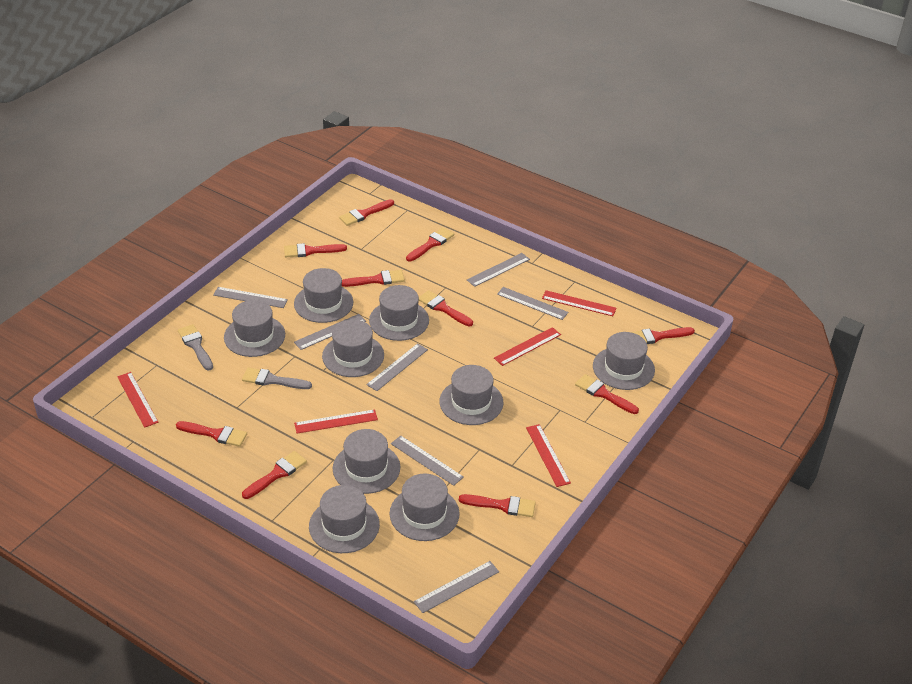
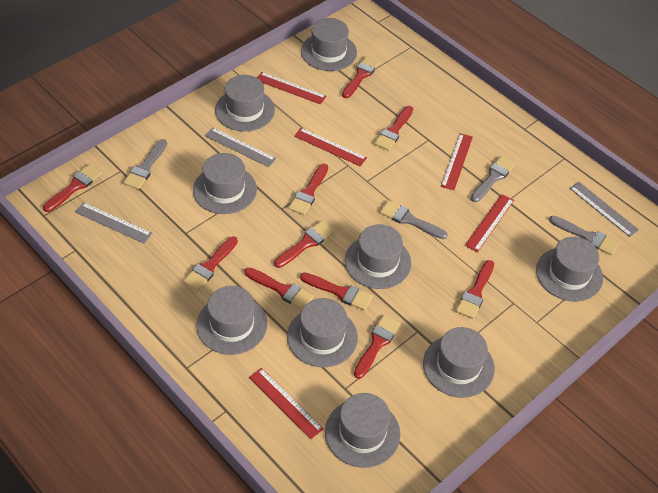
grey brush: [178,324,213,371] [242,368,312,389] = 2 -> [123,139,167,190] [380,200,448,239] [471,156,516,202] [549,216,619,255] = 4
grey ruler: [213,287,288,308] [294,314,366,350] [366,343,428,391] [391,435,464,486] [414,561,499,613] [467,253,530,287] [497,287,568,320] = 7 -> [75,202,152,243] [205,127,276,167] [570,182,639,237] = 3

